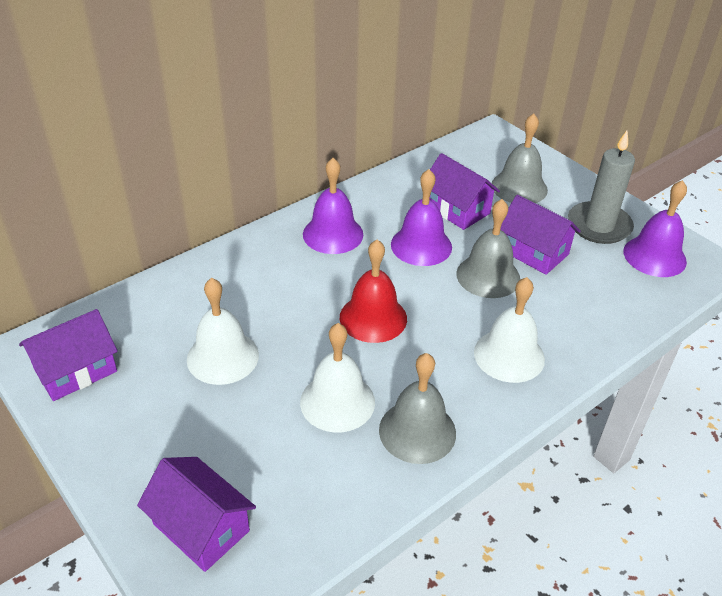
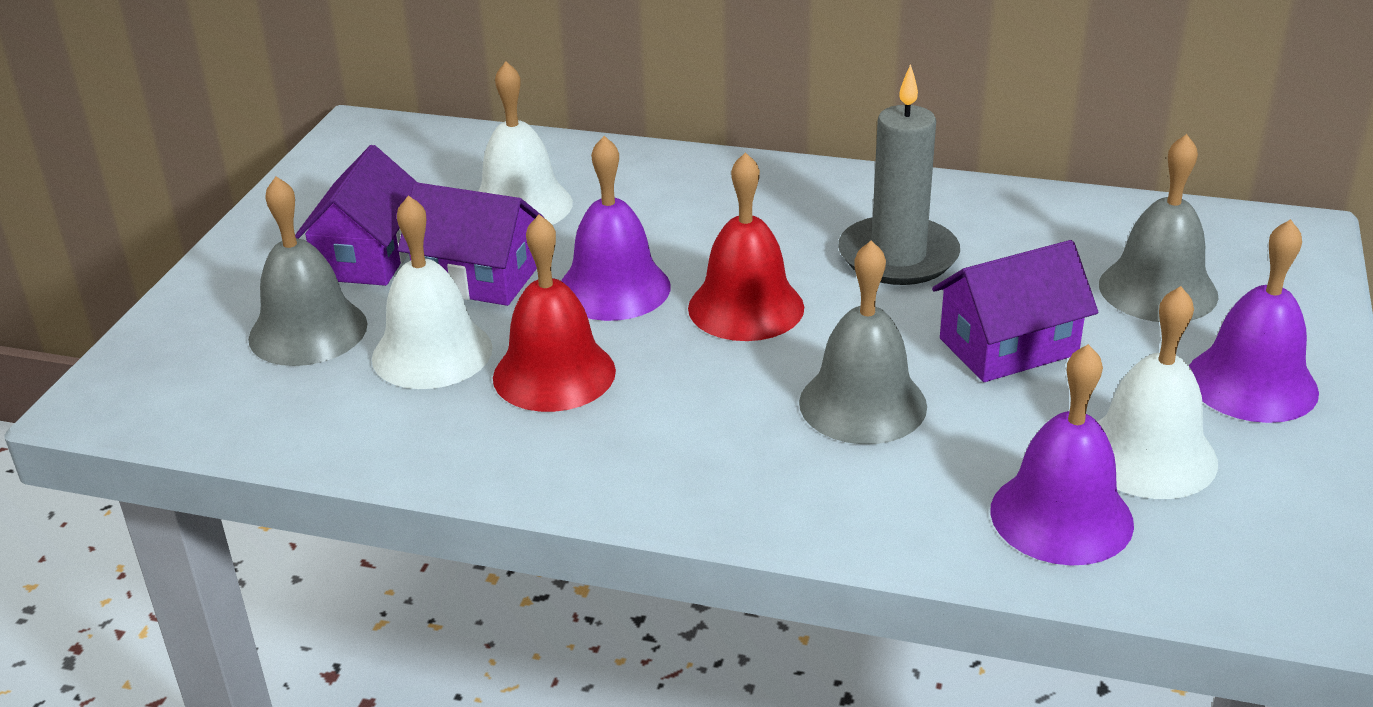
purple house: [19,309,118,401] [137,457,256,572] [429,153,500,230] [500,195,581,275] = 4 -> [295,145,417,286] [398,182,544,306] [932,240,1098,382] = 3
red bell: [340,240,407,343] = 1 -> [493,214,616,412] [688,152,804,341] = 2

